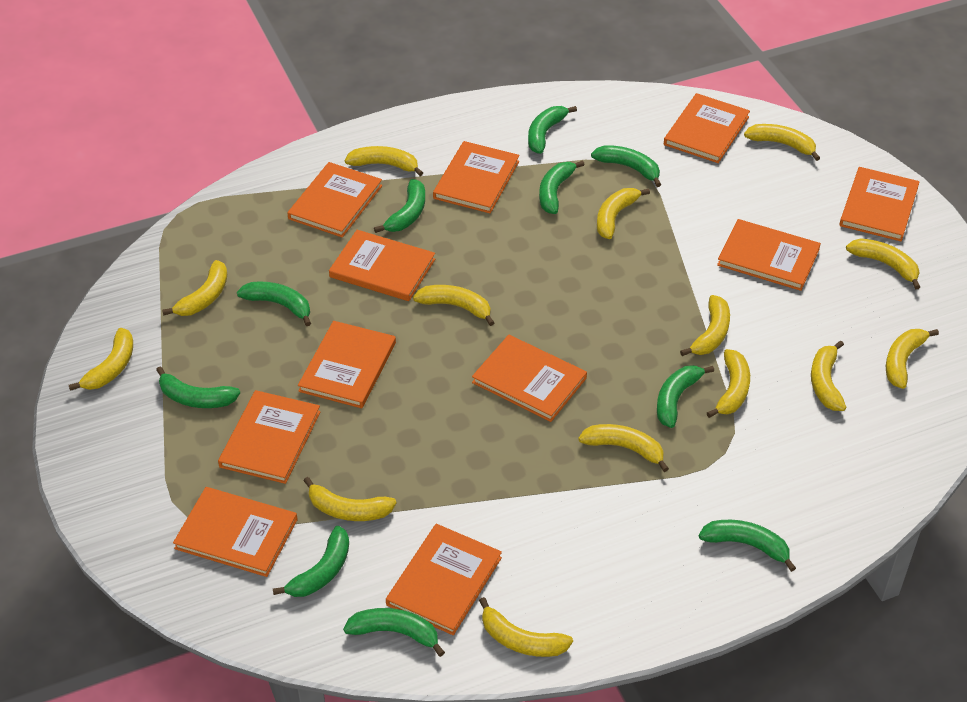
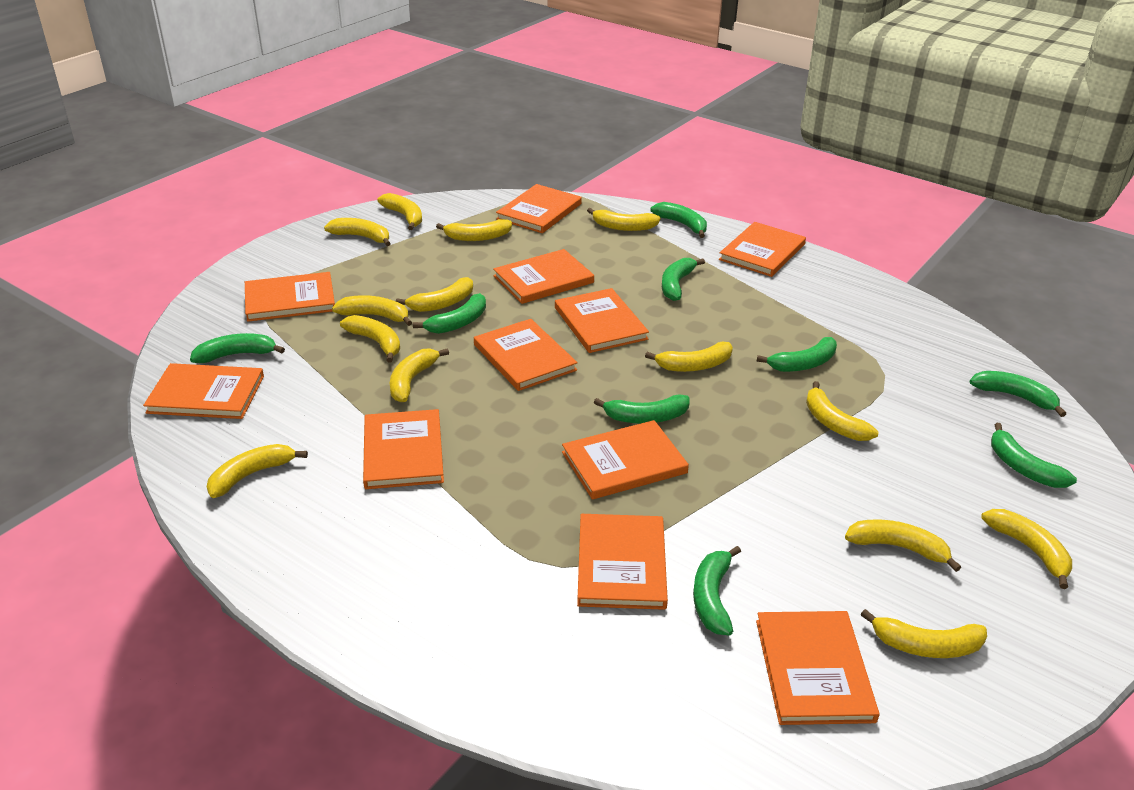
green banana: [156,367,240,408] [237,281,311,326] [273,526,349,597] [343,608,445,657] [374,179,425,233] [528,106,577,154] [539,160,585,214] [591,145,661,187] [657,365,714,428] [699,520,796,572] = 10 -> [190,333,285,363] [413,293,486,334] [594,394,690,424] [651,202,707,238] [662,258,705,301] [693,546,741,636] [757,337,837,372] [969,371,1066,417] [991,423,1077,488] = 9

